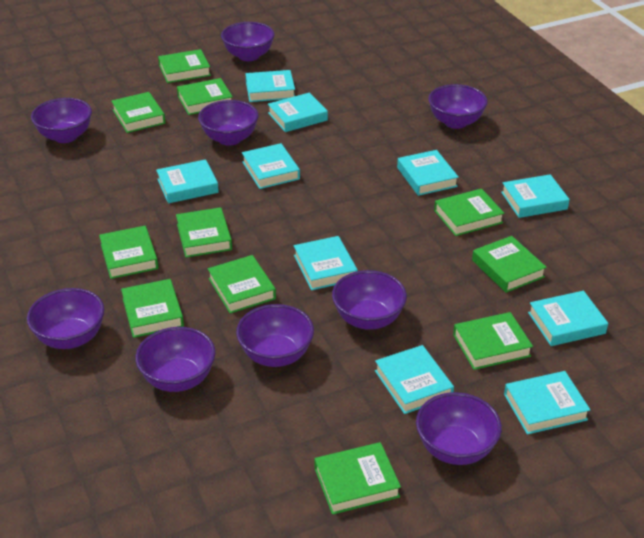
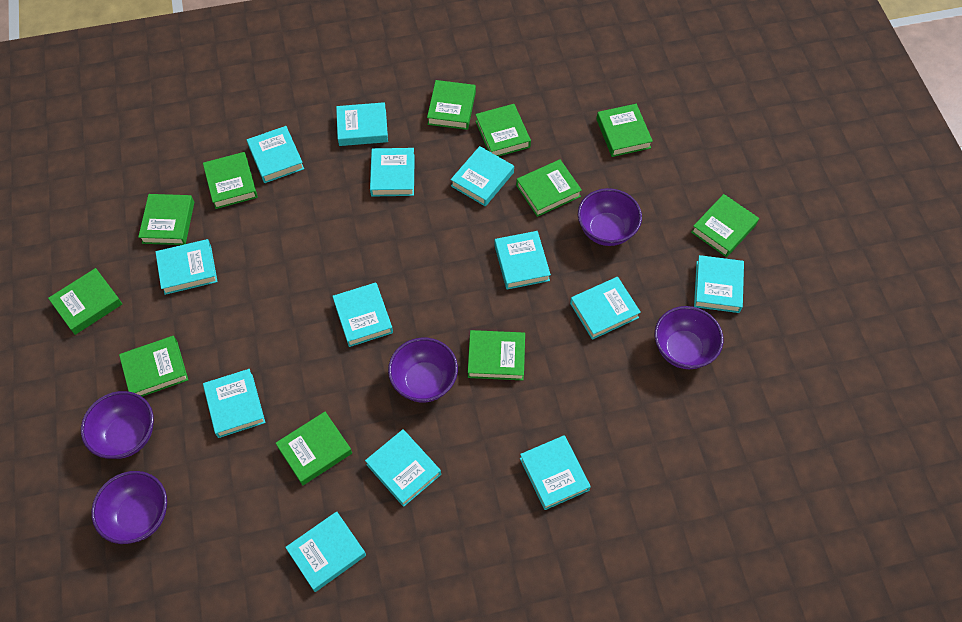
purple bowl: [27,288,104,349] [31,98,92,143] [135,327,216,392] [198,100,258,146] [221,22,275,61] [236,304,314,367] [332,270,407,330] [416,392,502,465] [428,84,488,129] = 9 -> [81,391,154,459] [91,471,167,544] [388,338,458,402] [578,188,642,246] [655,306,723,369] = 5
turquoise book: [156,159,219,204] [242,143,300,189] [245,70,295,102] [268,92,328,132] [294,236,358,290] [375,345,454,414] [397,150,459,196] [501,174,570,218] [504,371,590,435] [528,291,608,346] = 10 -> [155,239,218,295] [203,369,265,438] [247,126,304,183] [285,511,366,592] [332,282,393,347] [336,102,388,146] [365,429,441,507] [370,148,415,197] [451,146,514,206] [494,231,551,289] [520,435,591,510] [570,277,641,340] [694,255,744,313] = 13

